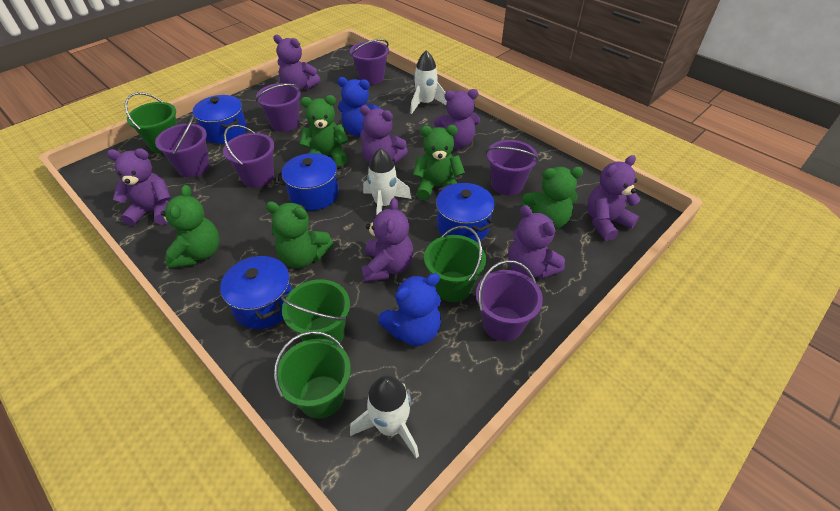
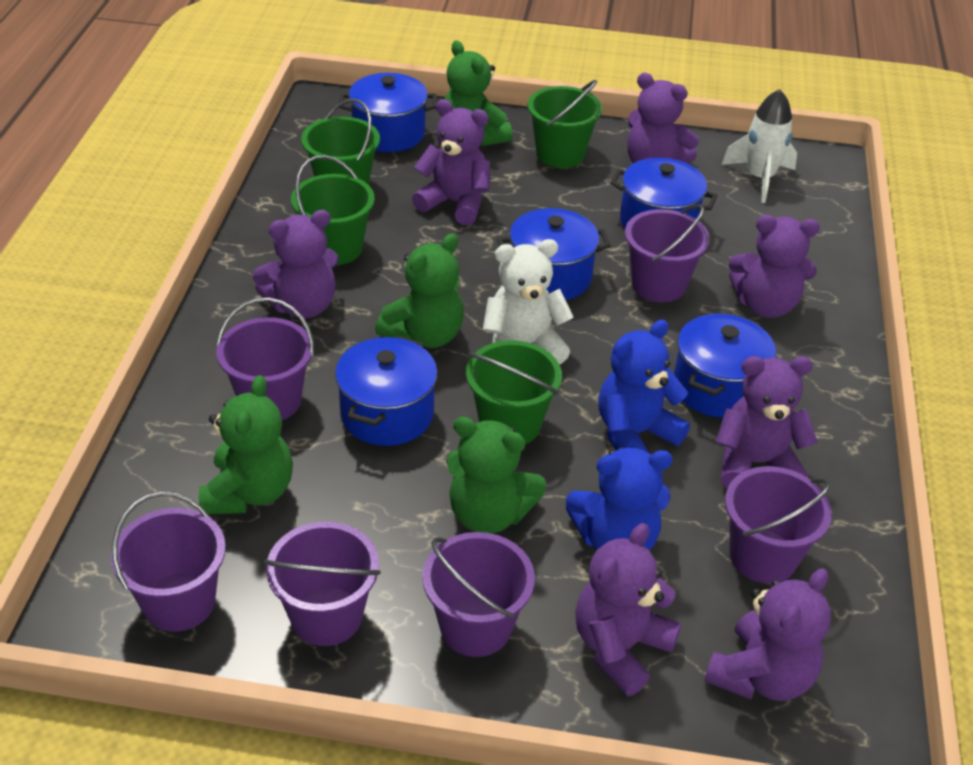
blue pot: [193,95,247,144] [220,255,292,329] [276,153,345,210] [436,183,495,242] = 4 -> [335,336,438,446] [339,73,437,152] [497,208,611,300] [610,158,718,229] [674,314,776,418] = 5
green teddy bear: [161,185,219,269] [266,201,333,268] [299,95,349,166] [413,125,465,200] [521,167,583,229] = 5 -> [199,375,293,514] [375,233,464,348] [441,40,513,147] [446,417,546,534] = 4
white rocket: [350,375,419,459] [363,148,412,215] [410,50,447,114] = 3 -> [722,89,797,203] = 1
white teddy bear: none = 0 -> [483,239,574,364] = 1

